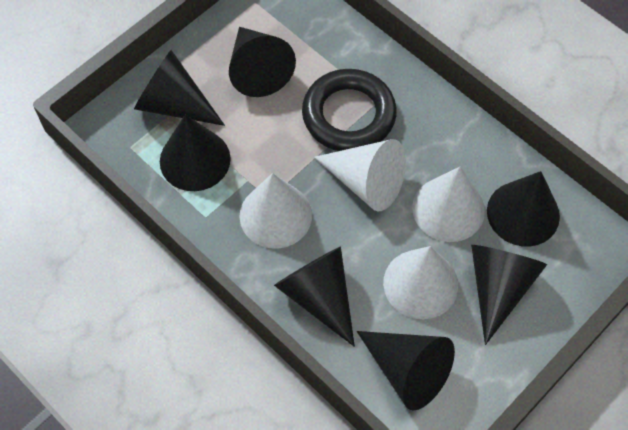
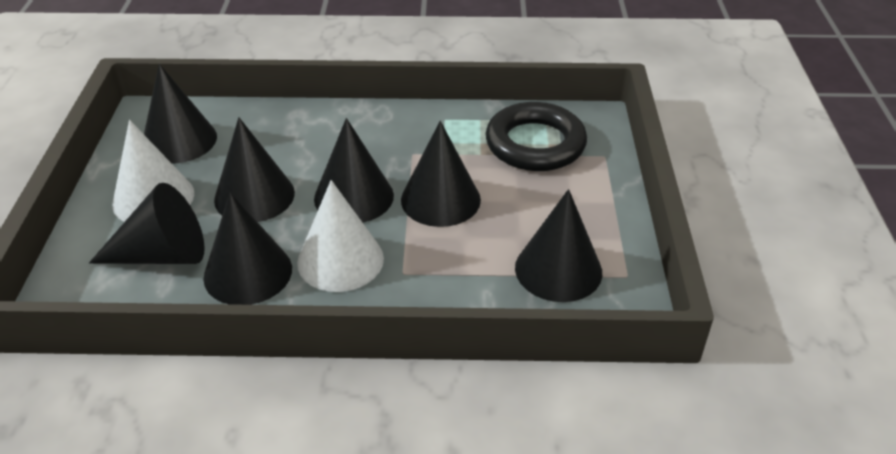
white cone: [239,173,312,249] [314,139,406,212] [383,246,458,319] [412,167,485,242] = 4 -> [112,120,194,222] [297,180,384,292] = 2

